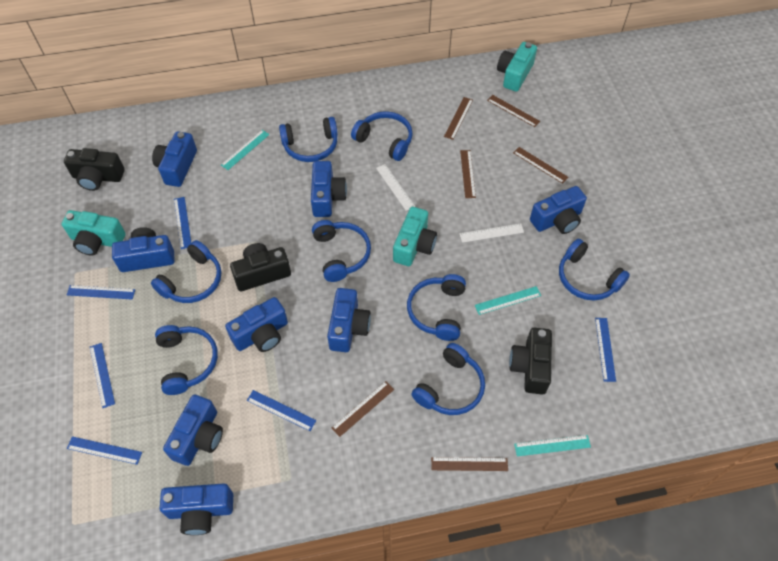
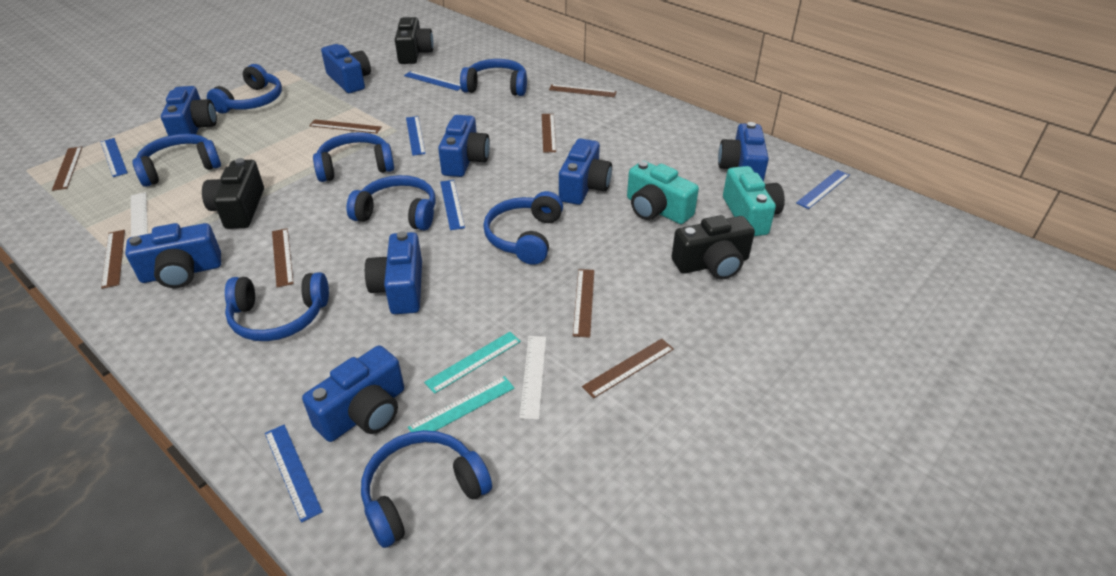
brown ruler: [332,381,394,437] [431,457,508,471] [444,97,473,140] [460,150,476,198] [487,95,540,127] [513,147,569,184] = 6 -> [52,147,82,191] [101,230,125,289] [272,228,294,288] [309,119,382,134] [542,114,556,152] [549,84,617,97] [573,269,594,338] [582,338,674,398] = 8
turquoise camera: [62,210,126,256] [393,207,437,266] [497,42,537,92] = 3 -> [627,161,699,224] [723,166,785,236] = 2
turquoise ruler: [221,130,270,170] [475,286,541,315] [514,435,591,456] = 3 -> [408,376,515,432] [424,332,521,394] = 2

